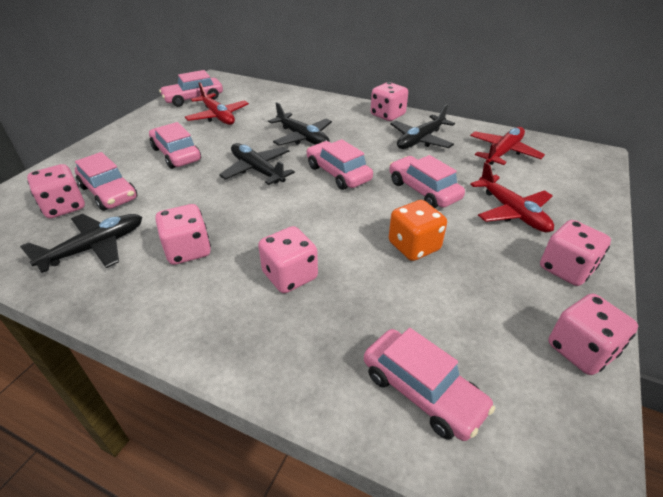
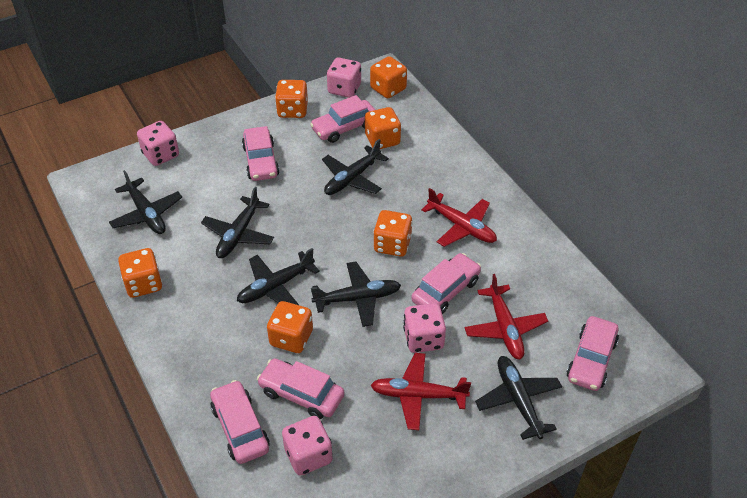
black plane: [20,214,142,273] [219,143,295,185] [268,102,332,145] [390,104,455,149] = 4 -> [109,170,182,234] [201,187,274,258] [237,248,320,305] [311,262,401,327] [322,139,389,195] [475,356,562,440] = 6
orange dice: [389,200,447,261] = 1 -> [118,248,162,298] [267,301,313,353] [275,80,308,118] [365,107,401,149] [370,56,407,98] [373,210,413,257] = 6
pink dice: [27,164,85,218] [155,204,211,265] [258,226,318,293] [371,82,408,121] [540,220,611,286] [548,294,638,375] = 6 -> [137,121,179,166] [282,416,333,475] [327,58,361,98] [403,303,446,353] = 4

